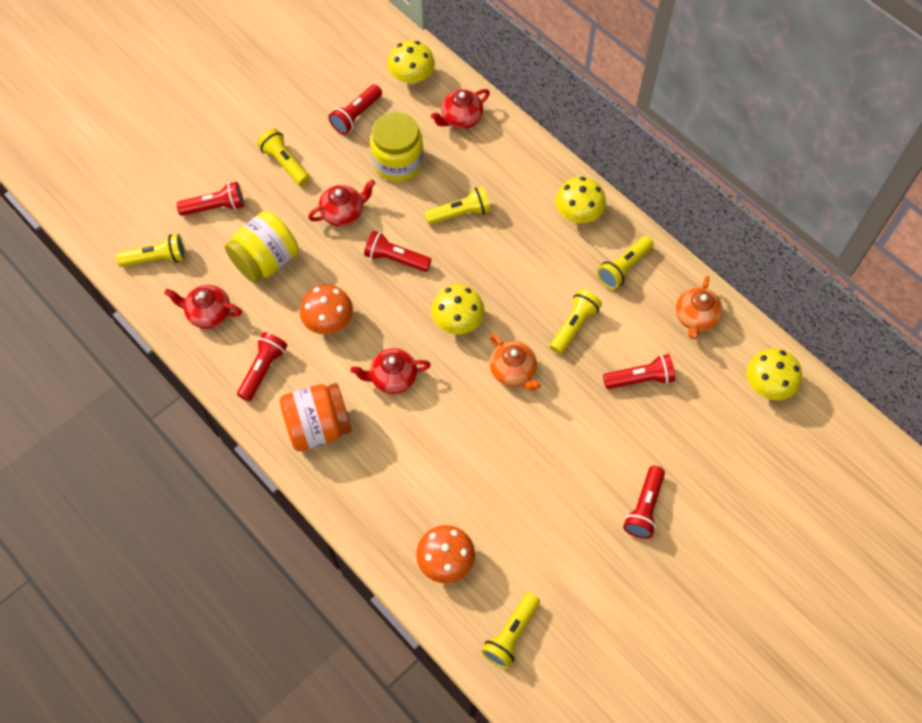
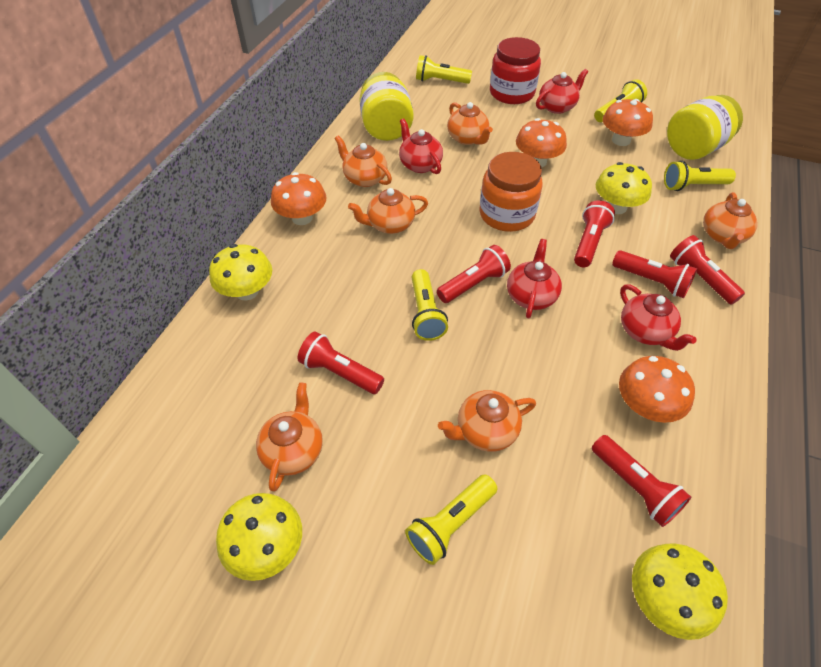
orange mushroom: [300,285,353,334] [416,525,475,583] = 2 -> [271,172,327,225] [516,118,567,167] [603,99,653,146] [619,356,695,423] = 4
orange teapot: [490,334,541,391] [676,276,723,339] = 2 -> [256,382,323,492] [334,135,392,187] [348,188,428,234] [438,390,536,452] [447,102,493,145] [703,192,758,249] = 6
red jar: none = 0 -> [490,37,541,104] = 1
yellow flashlight: [116,234,186,267] [257,129,310,186] [425,186,491,225] [481,593,540,669] [550,289,602,354] [597,236,654,289] = 6 -> [405,474,497,565] [411,269,448,341] [416,55,472,84] [594,79,647,122] [664,161,736,191] = 5

